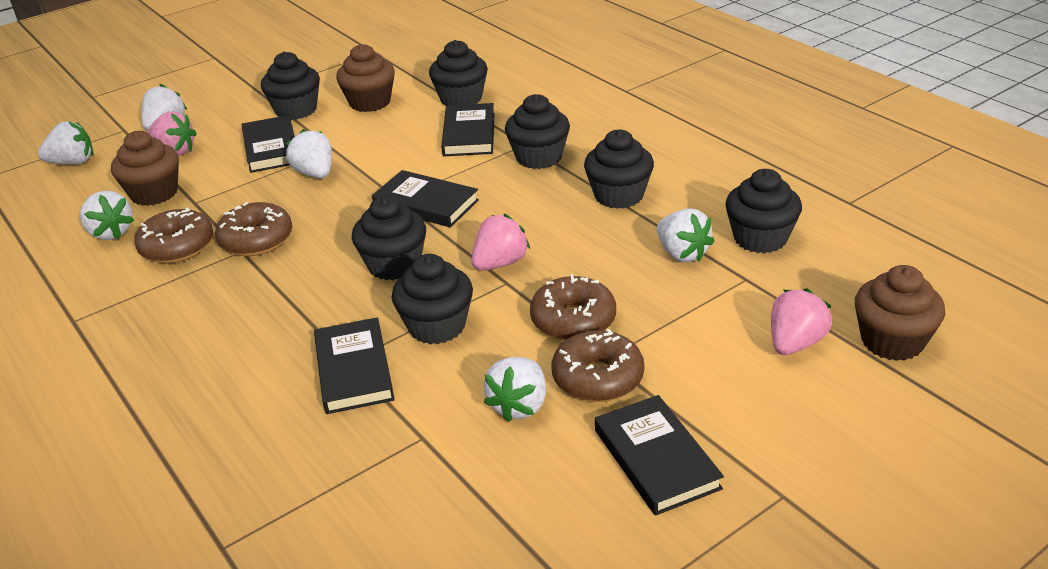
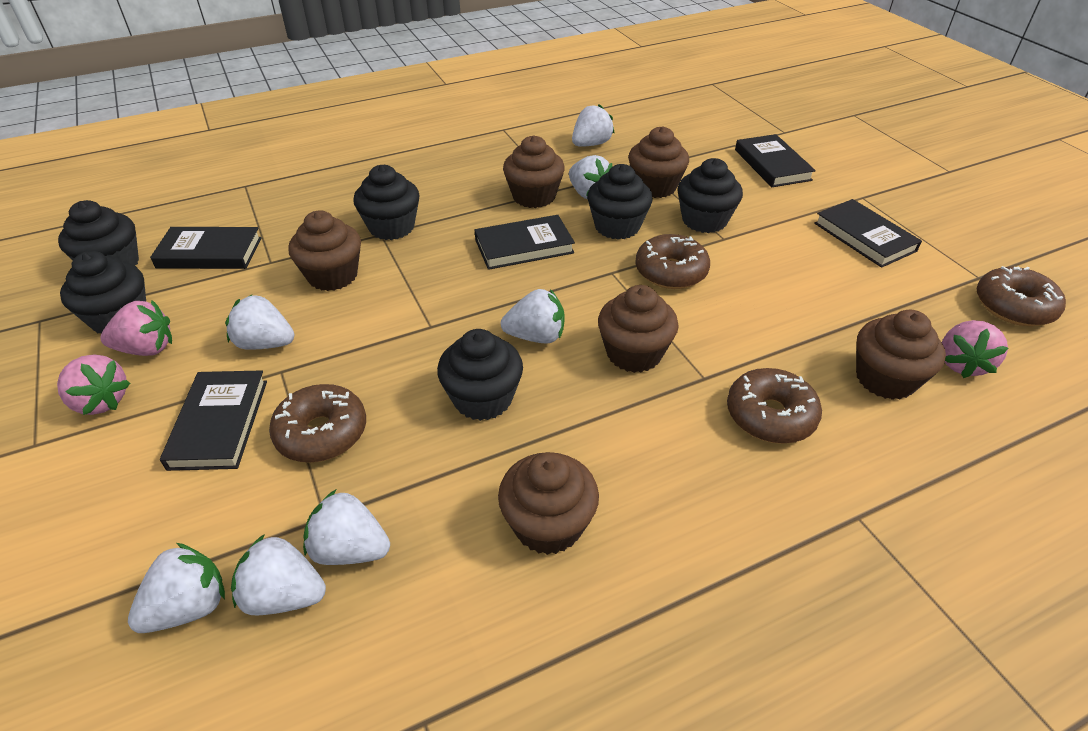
black cupcake: [261,52,320,120] [352,196,426,280] [392,254,473,345] [429,40,488,106] [505,94,570,169] [584,130,654,209] [725,169,802,254] = 7 -> [58,200,139,266] [60,251,146,333] [353,165,420,240] [437,329,523,421] [587,164,653,240] [678,158,743,233] = 6
brown cupcake: [111,131,179,206] [336,44,395,112] [855,265,945,361] = 3 -> [288,210,361,291] [498,452,599,555] [503,136,565,208] [598,285,678,373] [628,126,689,198] [856,310,946,400] = 6
white strawberry: [38,121,93,165] [80,191,134,240] [141,84,188,131] [286,129,332,178] [484,357,546,422] [657,208,715,262] = 6 -> [128,543,225,633] [225,294,295,349] [231,534,326,615] [303,490,390,565] [501,289,565,343] [569,155,612,199] [572,104,615,147] = 7

